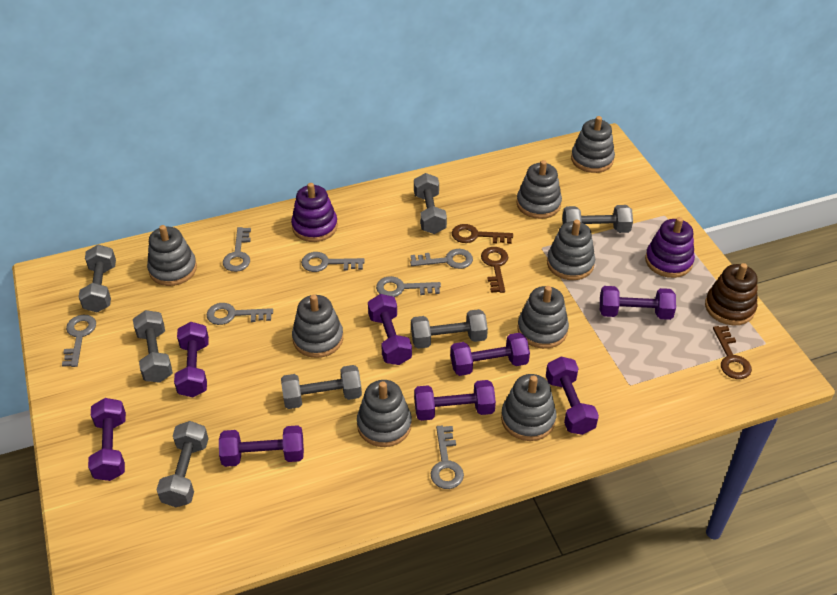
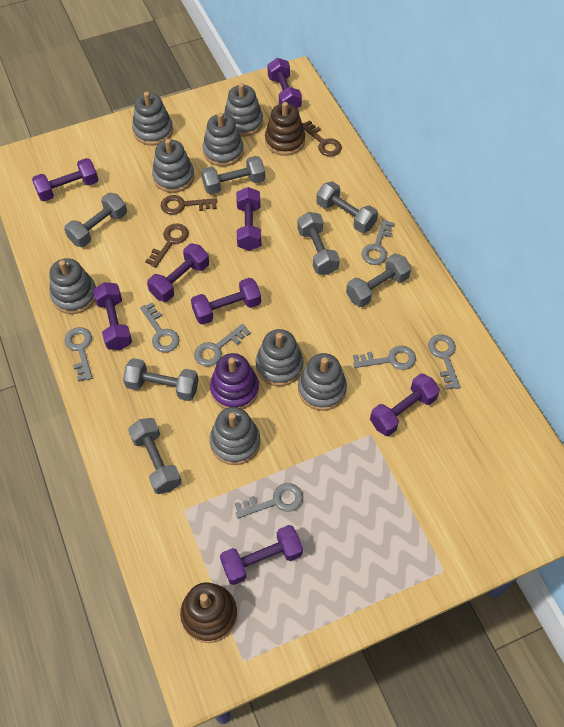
brown stacking toy: [705,263,758,325] = 1 -> [180,582,237,643] [265,102,305,156] = 2
purple stacking toy: [291,183,338,242] [645,217,695,278] = 2 -> [210,353,259,409] = 1

